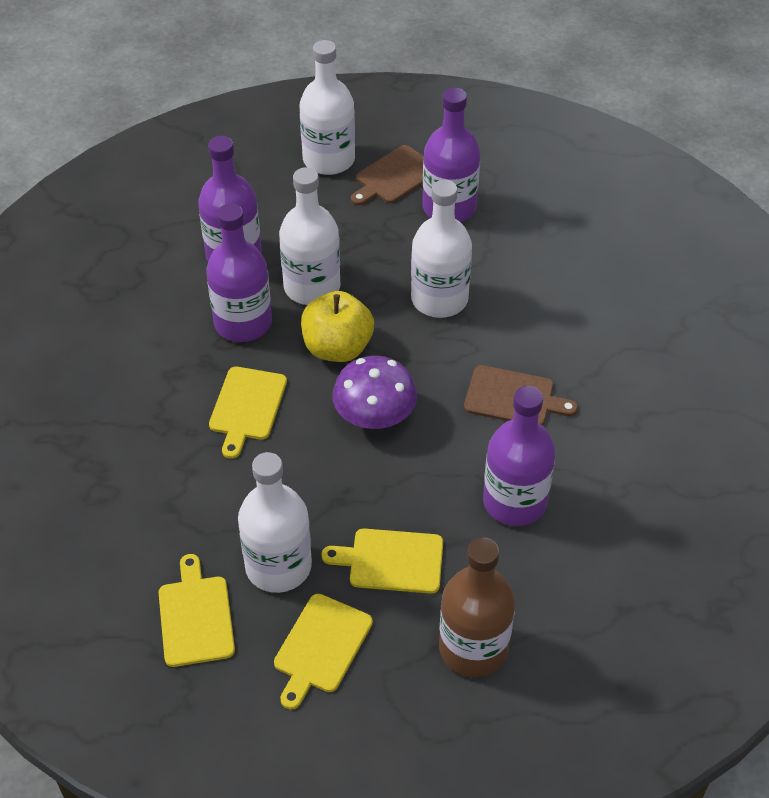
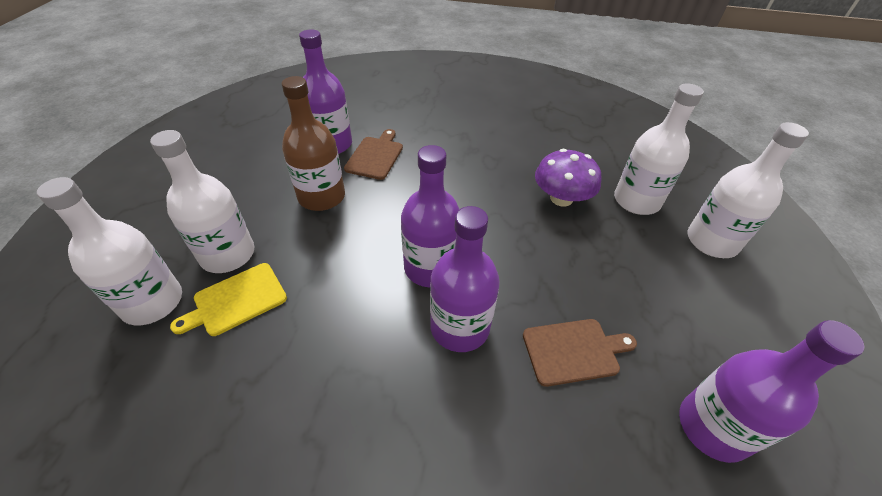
yellow apple: [301,291,374,362] = 1 -> none = 0
yellow cutting board: [159,554,235,667] [209,367,287,459] [274,594,373,710] [322,528,443,594] = 4 -> [170,263,287,336] = 1

